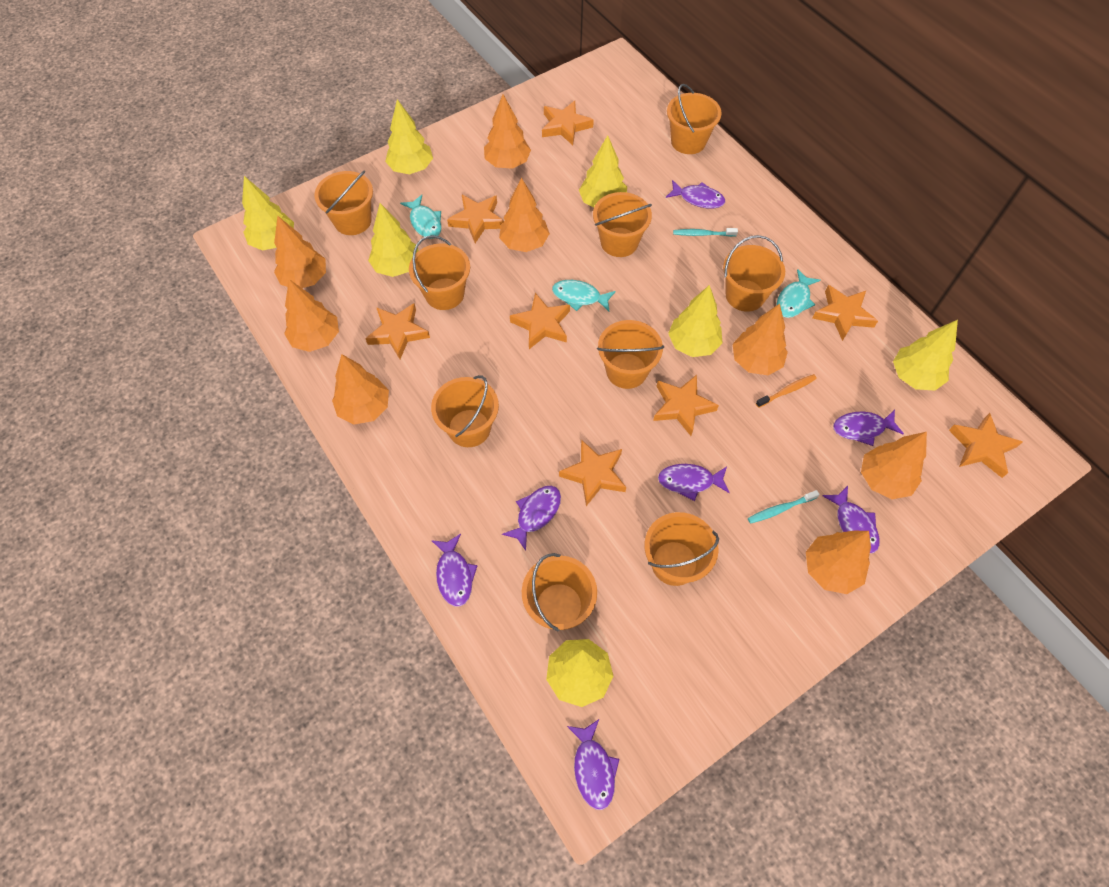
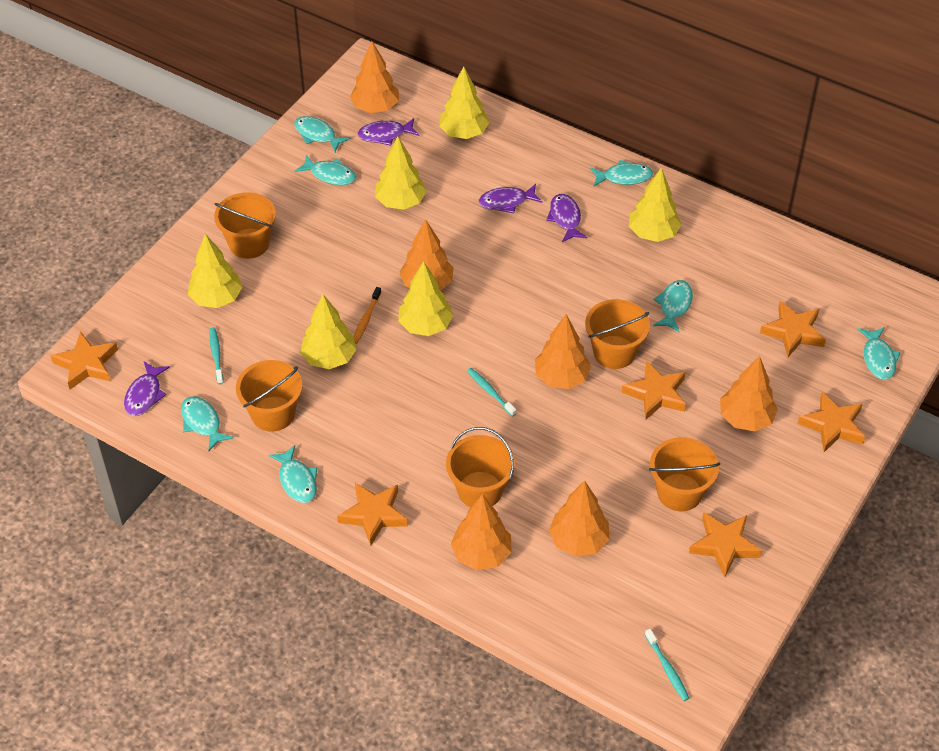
orange bucket: [314,171,373,235] [409,235,470,310] [431,375,499,447] [522,553,597,631] [593,192,652,257] [597,320,664,389] [644,512,719,586] [667,84,722,154] [723,235,785,312] = 9 -> [214,192,276,259] [236,360,303,432] [446,427,515,507] [585,299,650,369] [649,437,720,511] = 5
orange star: [365,303,430,359] [447,195,505,243] [510,293,570,349] [542,101,594,145] [559,440,626,506] [653,375,719,436] [812,285,878,341] [949,413,1023,478] = 8 -> [51,331,118,389] [337,483,408,546] [622,360,686,419] [689,512,762,577] [760,301,826,357] [798,391,866,452] = 6
orange tree: [274,216,326,288] [284,279,339,352] [332,354,389,425] [484,94,531,169] [499,178,550,252] [733,304,788,375] [806,531,871,594] [861,432,927,499] = 8 -> [350,41,399,113] [400,219,454,291] [451,494,512,570] [535,314,591,389] [549,480,610,557] [720,356,778,431] = 6
purple fish: [431,534,478,607] [502,486,561,551] [567,719,620,810] [658,464,730,501] [666,180,725,209] [822,486,880,553] [833,410,904,446] = 7 -> [124,362,170,416] [358,118,419,146] [479,184,542,213] [546,194,587,242] = 4
turquoise fish: [400,195,442,239] [552,280,616,311] [776,269,820,318] = 3 -> [181,396,234,451] [268,445,317,503] [294,116,351,152] [295,155,356,185] [590,160,653,186] [653,280,693,333] [857,327,901,380] = 7
turquoise toothbrush: [673,228,738,237] [748,490,820,524] = 2 -> [209,327,224,384] [467,368,517,417] [645,629,689,701] = 3
yellow tree: [242,176,294,250] [368,203,418,277] [385,99,433,174] [546,639,613,707] [579,135,627,207] [668,285,722,357] [893,320,958,391] = 7 -> [188,234,243,308] [300,294,357,369] [375,136,427,210] [398,261,453,336] [439,67,490,139] [629,168,682,242] = 6

